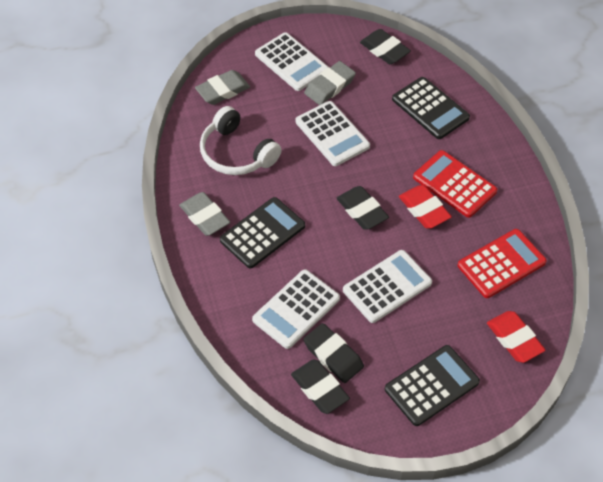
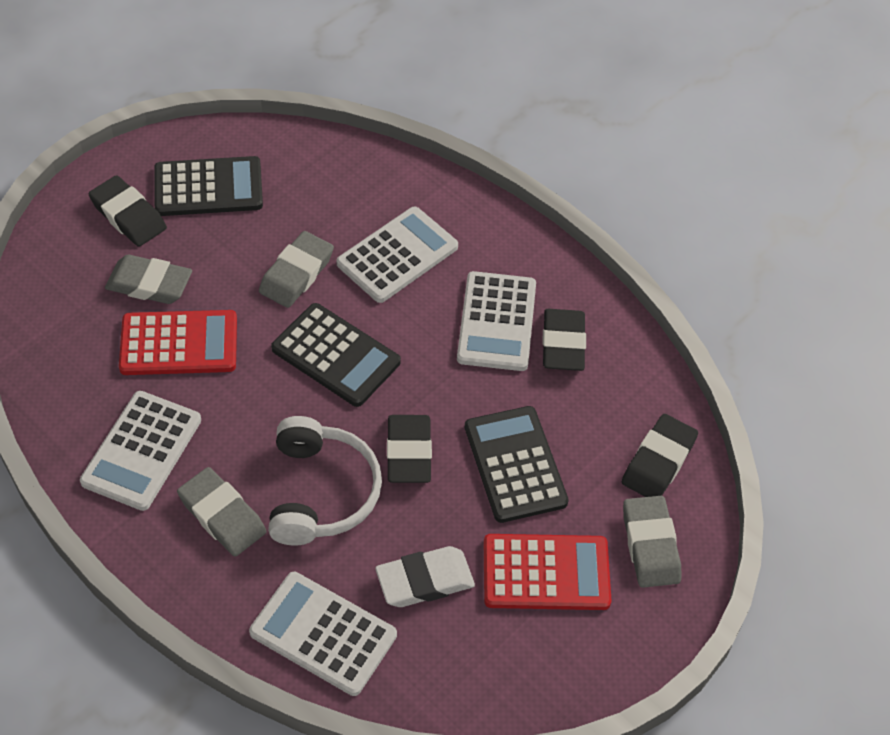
grey eraser: [179,192,230,236] [195,70,250,105] [304,61,356,105] = 3 -> [105,255,192,304] [177,467,266,556] [259,231,334,308] [623,496,681,588] = 4
red eraser: [399,185,452,229] [487,311,545,363] = 2 -> none = 0
white eraser: none = 0 -> [375,546,475,607] = 1

